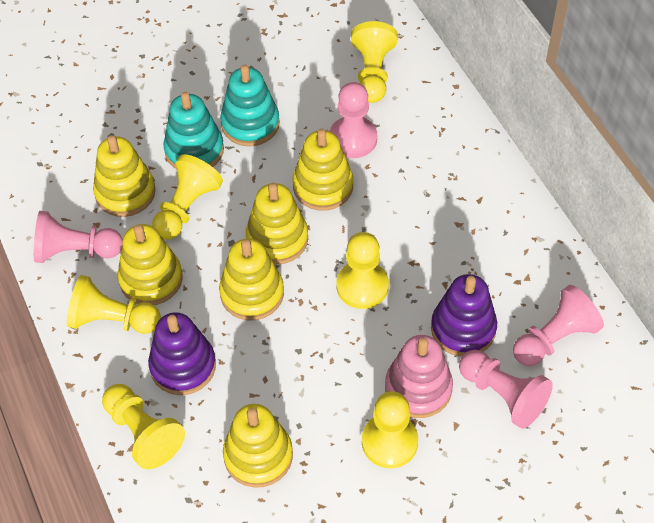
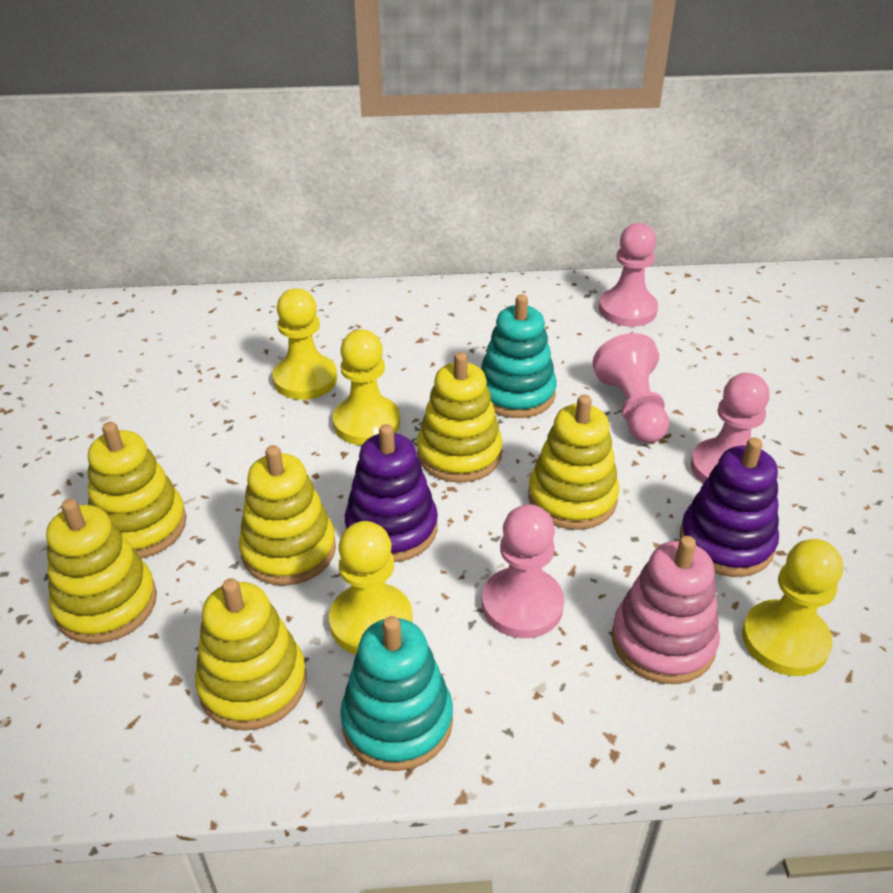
yellow pawn: [67,275,161,334] [102,384,185,469] [152,154,223,240] [336,232,389,309] [351,21,398,103] [362,391,418,468] = 6 -> [273,288,337,400] [329,521,413,655] [333,330,400,445] [742,539,843,676] = 4

